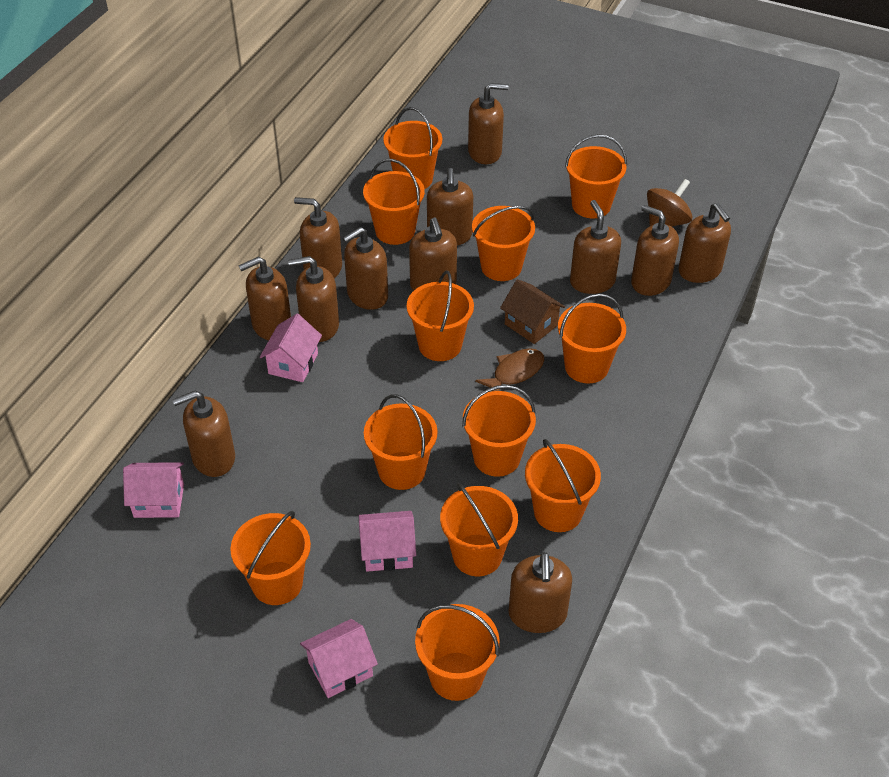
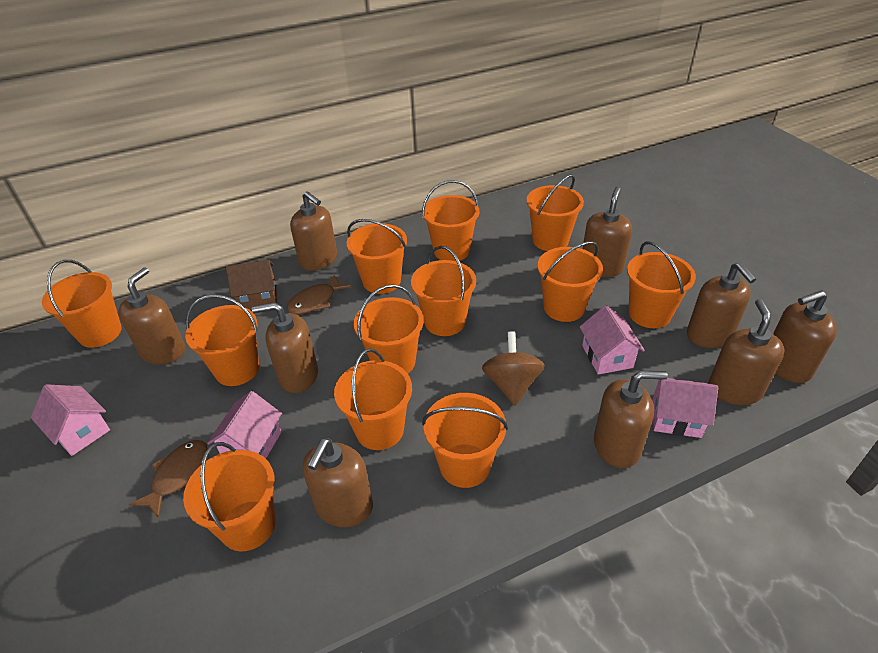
brown fish: [475,348,544,391] = 1 -> [129,440,208,519] [287,275,351,314] = 2
brown soap dispenser: [172,391,235,477] [238,257,291,340] [288,256,339,342] [294,197,342,279] [342,227,388,310] [409,218,457,291] [427,168,473,245] [468,83,509,164] [508,552,572,633] [570,200,621,294] [631,205,679,296] [678,203,731,283] = 12 -> [118,267,185,365] [252,302,318,393] [290,191,337,271] [302,438,373,527] [583,187,632,277] [594,371,668,468] [687,262,756,348] [708,299,785,405] [773,290,837,383] = 9

